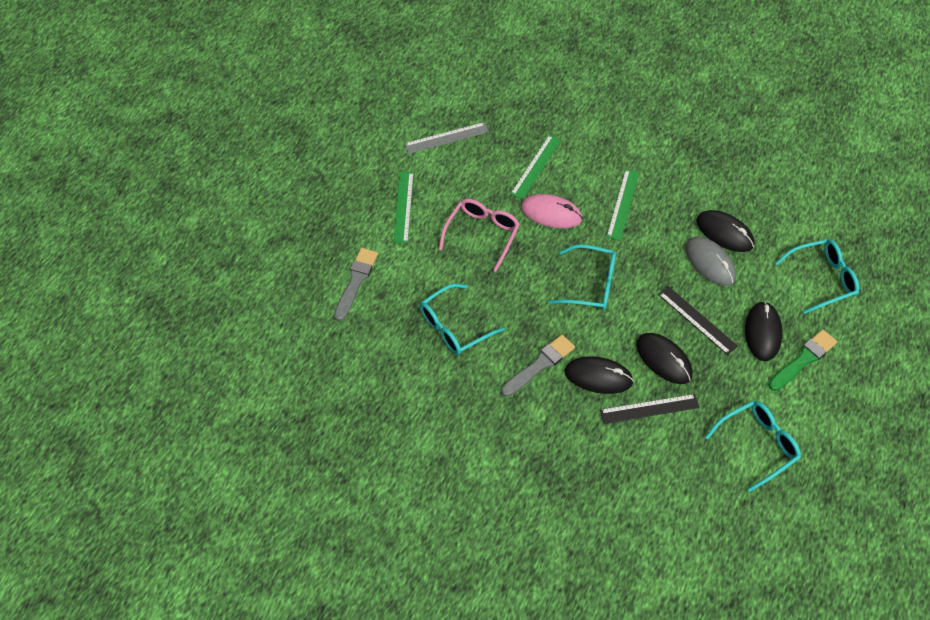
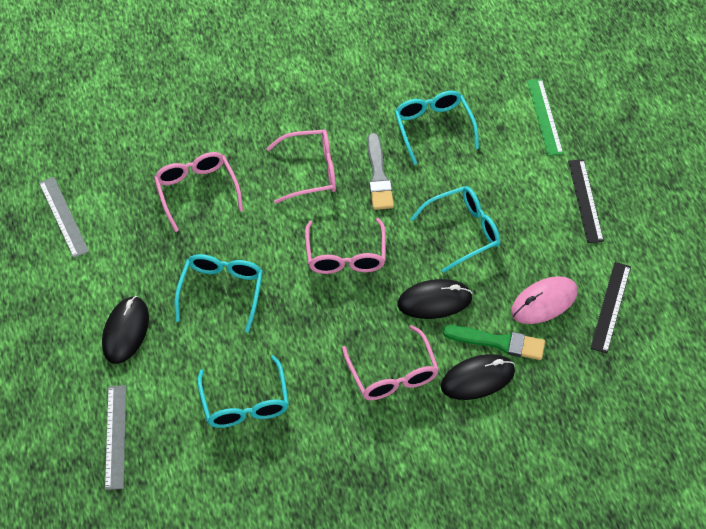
black mouse: [565,356,634,394] [636,333,693,384] [696,210,754,252] [745,301,783,361] = 4 -> [102,296,149,364] [397,279,473,319] [441,354,515,400] = 3
green ruler: [393,172,414,243] [510,135,561,200] [607,169,639,240] = 3 -> [527,79,563,156] = 1
grey brush: [334,248,378,321] [501,335,575,397] = 2 -> [367,133,394,210] = 1
grey mouse: [685,237,736,286] = 1 -> none = 0
grey ruler: [404,122,489,154] = 1 -> [39,177,89,258] [105,385,126,490] = 2
pink glasses: [439,199,520,272] = 1 -> [154,152,243,232] [266,130,336,204] [305,218,386,274] [342,325,439,400] = 4

